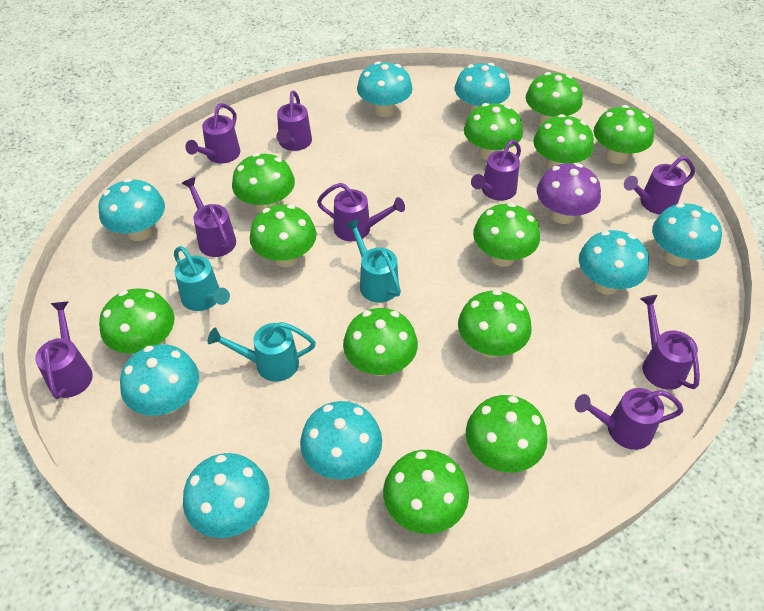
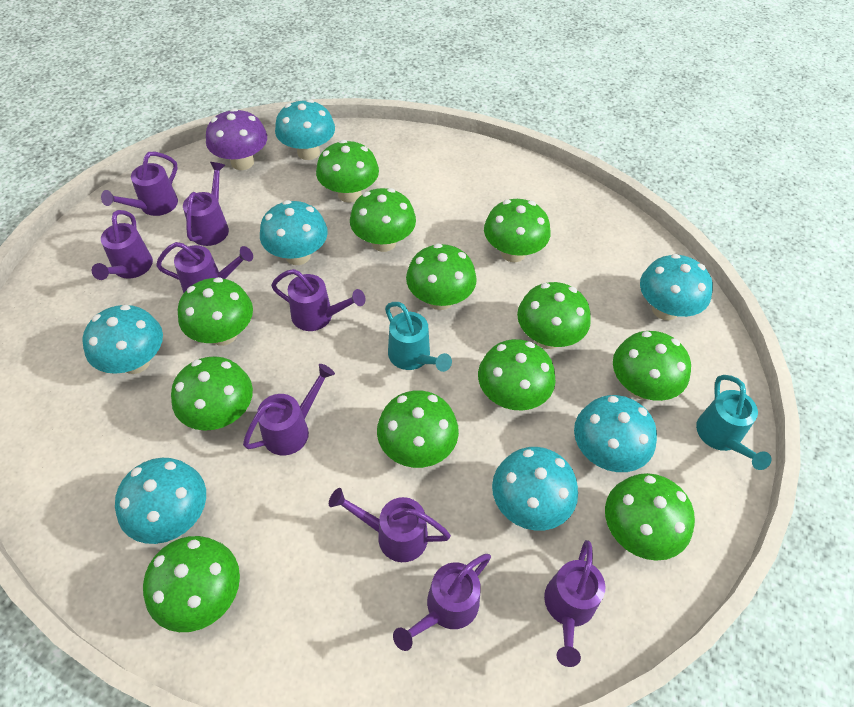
turquoise mushroom: [98,179,165,241] [120,344,199,416] [183,453,270,538] [300,401,382,479] [357,61,413,117] [455,63,510,113] [579,230,649,295] [652,203,722,266] = 8 -> [82,305,163,374] [115,458,206,544] [260,200,328,265] [275,99,335,160] [492,447,578,531] [574,395,657,472] [640,254,713,320] = 7
turquoise watering can: [174,246,230,311] [208,322,316,382] [345,219,401,303] = 3 -> [385,302,452,372] [696,375,772,470] = 2

